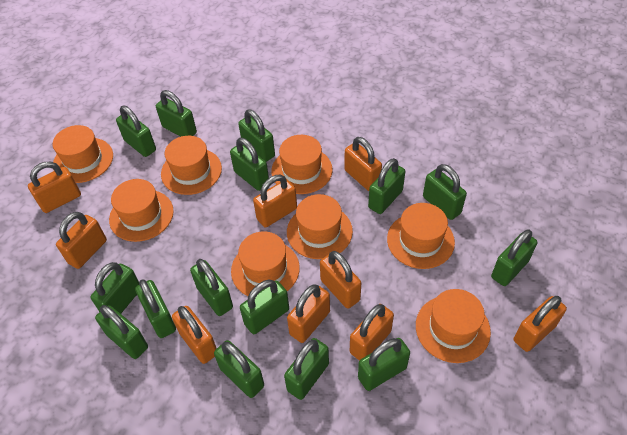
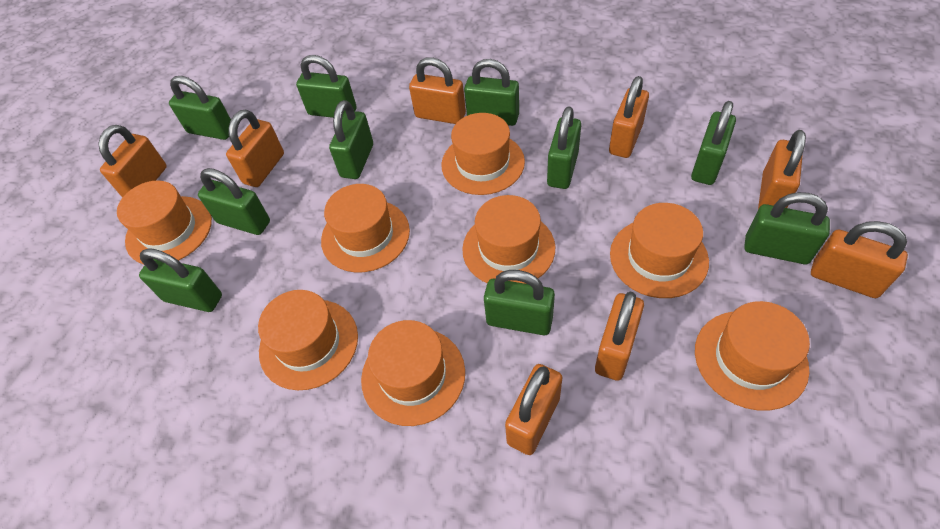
green padlock: [90,262,139,314] [95,305,148,359] [116,106,156,157] [135,279,176,338] [156,90,197,137] [190,259,233,316] [214,340,264,398] [230,138,269,191] [238,109,275,162] [240,280,289,334] [284,338,329,400] [358,338,410,391] [368,158,405,214] [423,164,467,220] [491,230,537,286] = 15 -> [139,248,222,312] [169,76,231,140] [198,168,270,235] [296,55,356,118] [329,100,373,179] [464,59,519,126] [484,270,555,335] [547,106,581,189] [691,101,736,185] [744,192,830,264] = 10
orange padlock: [28,162,81,213] [56,212,107,269] [172,306,217,364] [253,175,297,228] [287,284,330,343] [320,251,361,309] [344,137,382,191] [350,304,394,361] [513,296,567,352] = 9 -> [98,125,167,197] [226,110,284,187] [409,57,466,124] [505,364,563,455] [595,292,644,381] [609,76,649,158] [758,130,806,209] [811,221,908,298] = 8

